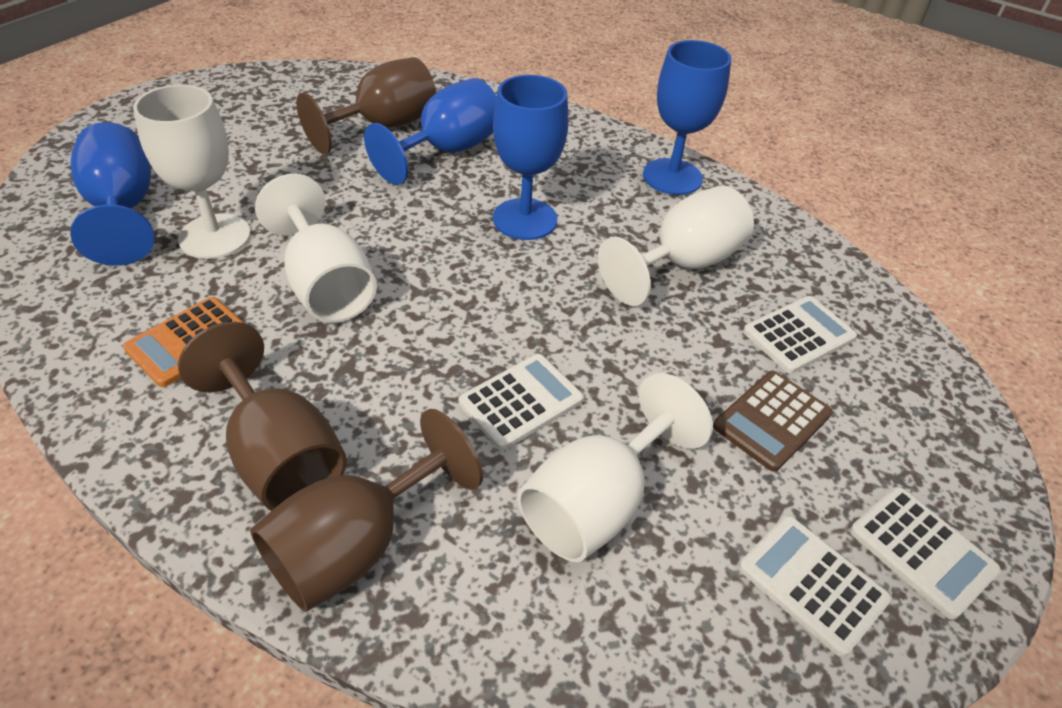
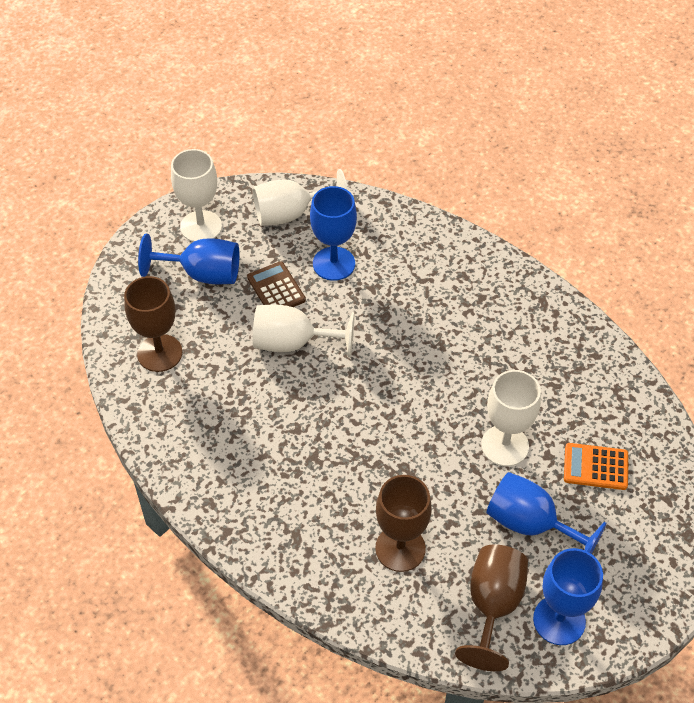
white calculator: [459,354,584,450] [739,516,891,657] [743,296,857,374] [850,487,1001,620] = 4 -> none = 0

